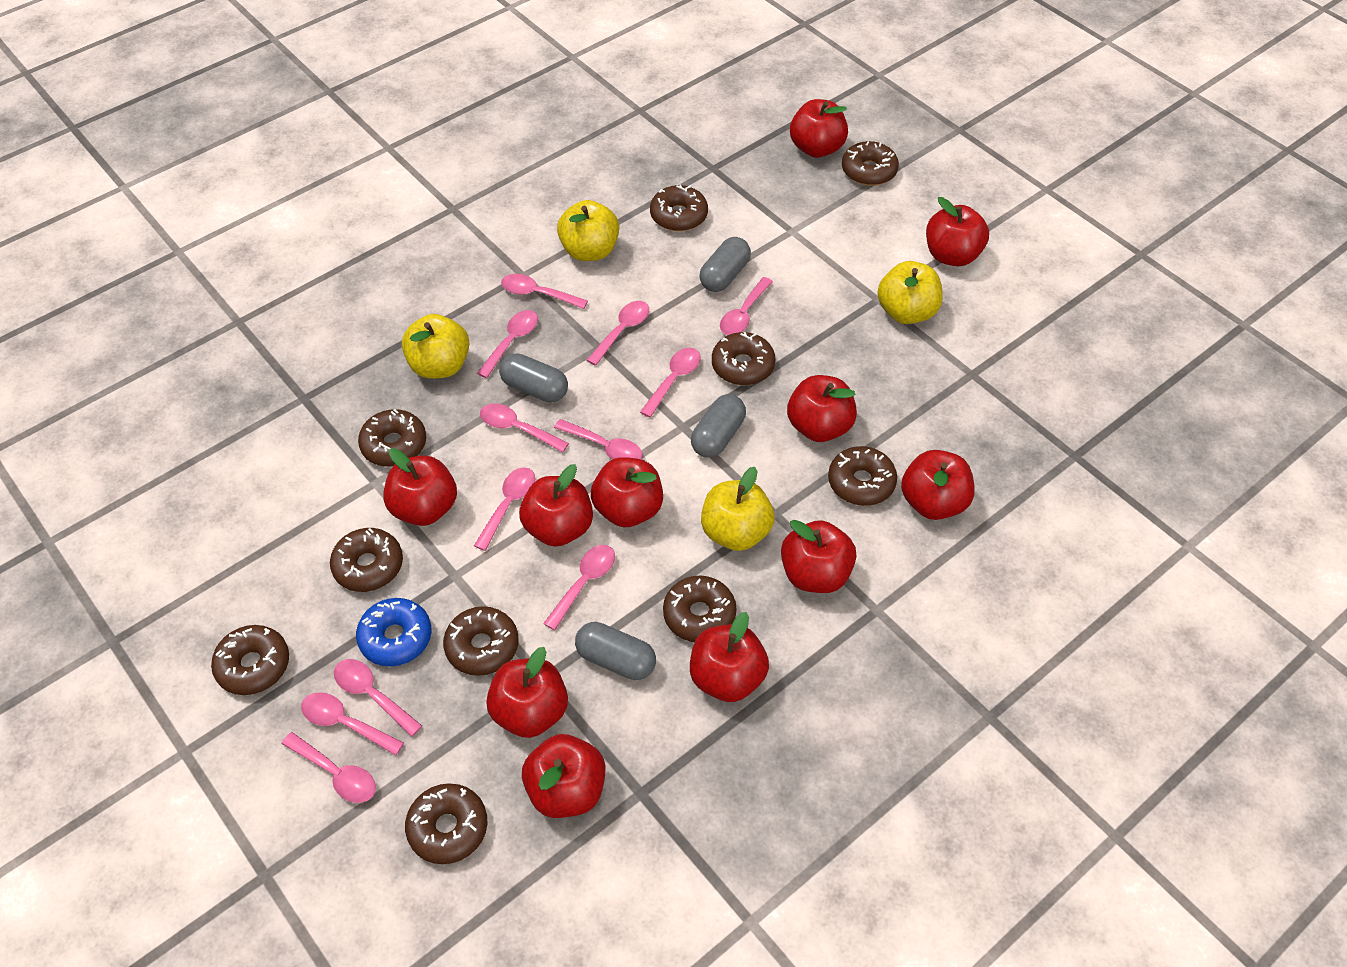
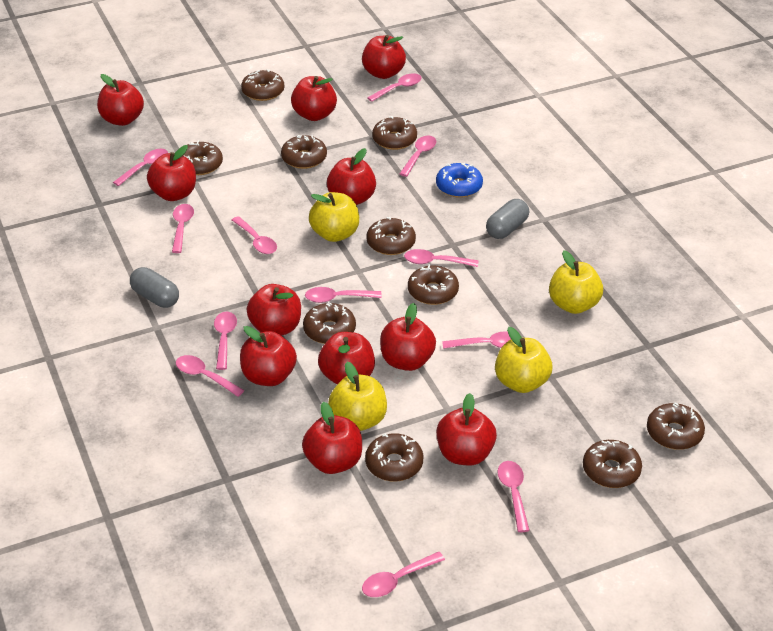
grey capsule: [499,354,568,402] [575,622,656,680] [691,394,746,458] [699,237,751,292] = 4 -> [130,267,179,308] [486,199,529,239] = 2

